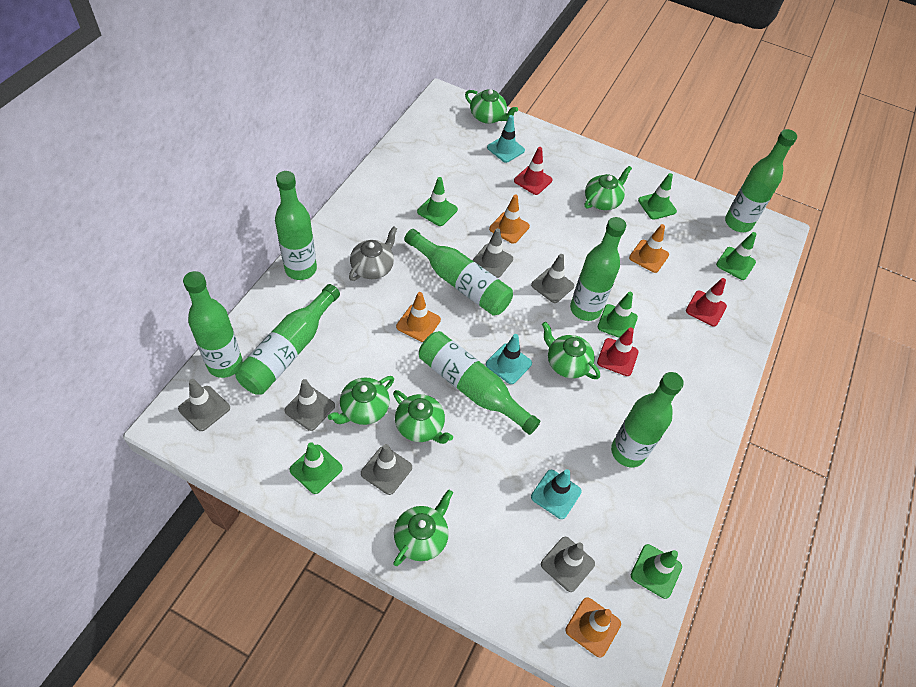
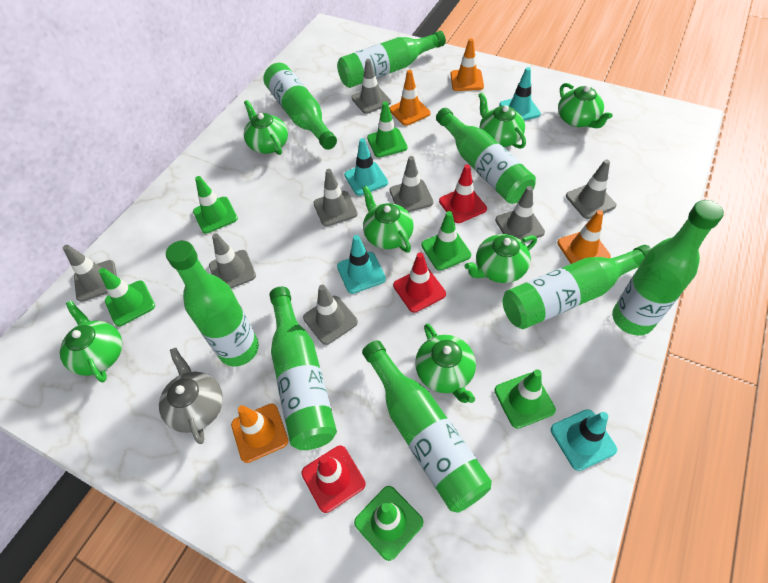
green teapot: [328,376,394,425] [393,390,453,444] [393,490,453,566] [465,89,518,124] [542,322,600,379] [584,166,632,210] = 6 -> [60,301,122,382] [244,100,288,155] [362,186,414,253] [415,323,476,403] [465,234,537,283] [479,92,526,149] [558,83,613,128] = 7
grey traffic cone: [178,379,230,431] [284,379,335,431] [361,444,412,495] [472,228,513,278] [531,254,574,303] [541,537,595,592] = 6 -> [63,245,117,302] [209,233,256,288] [303,285,358,345] [313,169,358,226] [351,59,391,114] [390,156,434,212] [495,186,545,242] [566,160,617,219] = 8
turquoise traffic cone: [486,334,532,384] [487,115,525,163] [531,469,582,519] = 3 -> [337,235,386,294] [344,138,388,196] [499,67,541,121] [551,409,617,471] = 4

